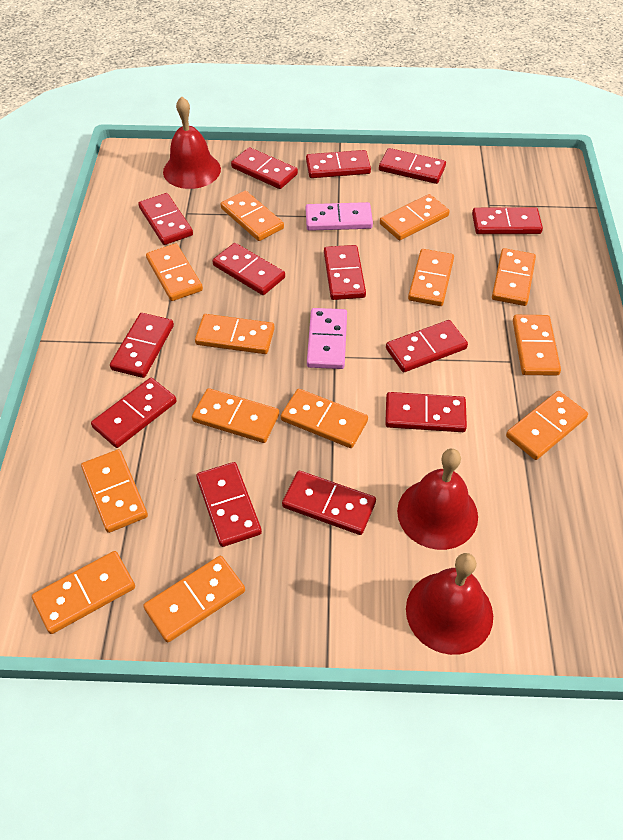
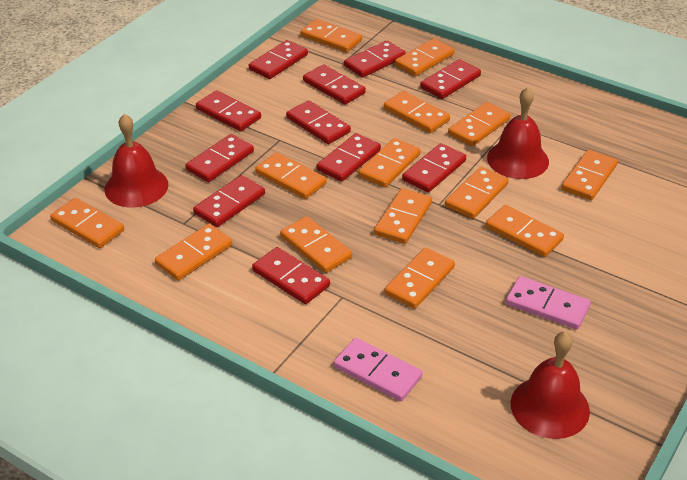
orange domino: [32,551,135,634] [81,449,148,533] [143,556,245,643] [146,243,203,301] [192,388,279,443] [195,314,275,354] [221,191,284,241] [281,389,368,448] [380,194,450,240] [408,249,454,306] [492,248,536,306] [506,391,588,460] [513,315,561,376] = 13 -> [50,198,124,248] [155,224,233,280] [255,152,327,199] [280,216,352,273] [301,19,362,52] [358,138,421,187] [374,188,432,244] [384,91,450,133] [384,248,455,309] [395,39,455,76] [445,167,509,219] [448,102,510,146] [485,205,564,257] [561,150,618,200] = 14
red domino: [91,378,177,448] [110,313,174,378] [138,193,193,245] [196,462,262,547] [213,243,285,295] [231,147,298,189] [282,471,376,535] [306,150,371,178] [324,245,366,300] [379,148,446,184] [385,392,467,432] [386,320,468,372] [472,207,543,234] = 13 -> [185,134,254,182] [193,175,265,227] [196,90,261,131] [249,40,308,79] [252,247,330,304] [286,100,351,144] [303,64,366,105] [317,133,381,182] [344,41,406,78] [402,143,466,192] [420,59,481,99] = 11

